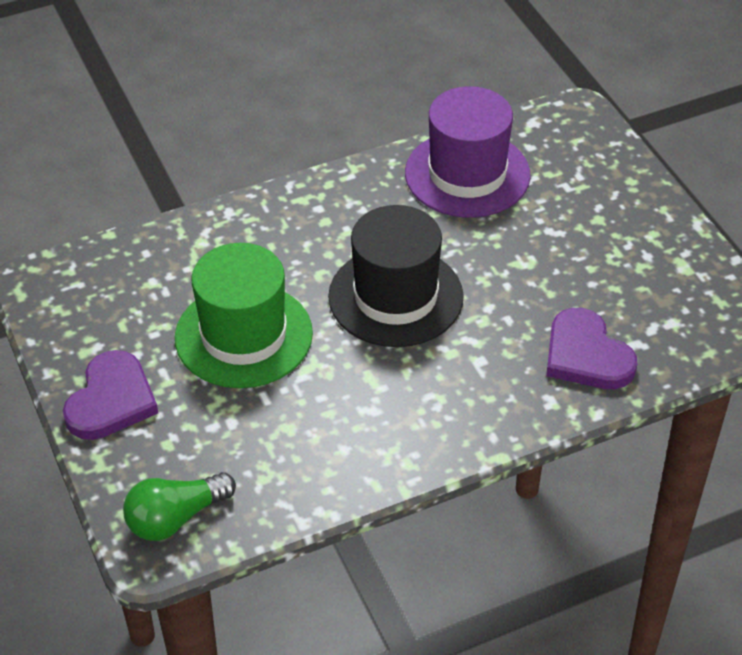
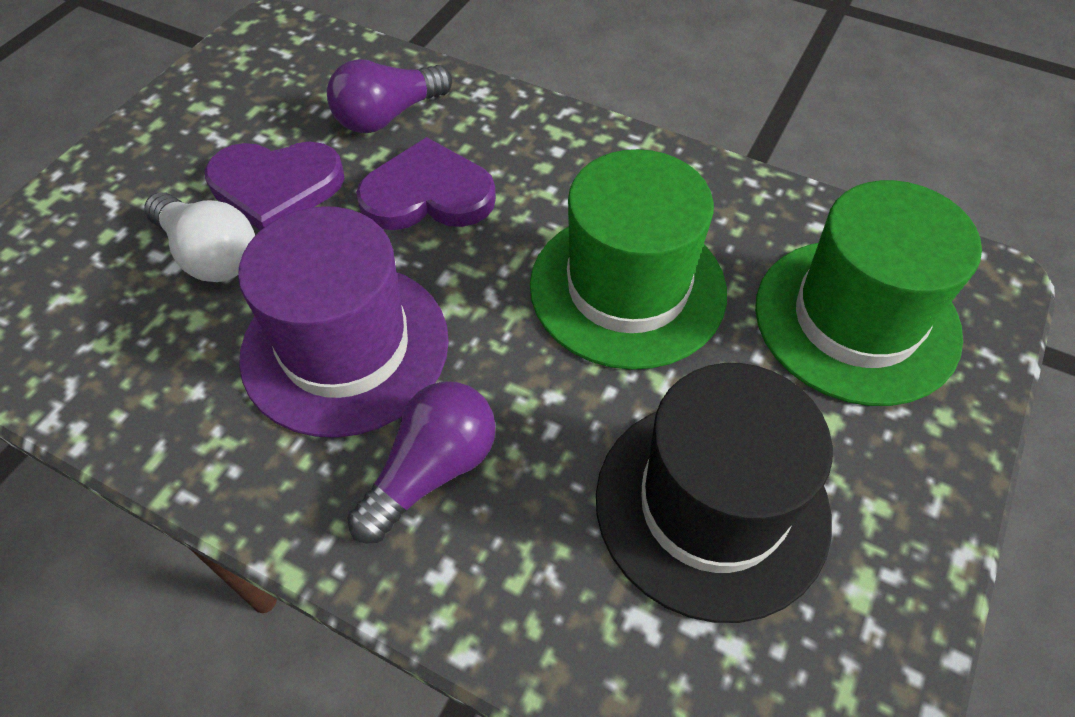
green hat: [175,243,313,388] = 1 -> [530,149,727,370] [755,180,982,406] = 2
green light bulb: [123,472,236,541] = 1 -> none = 0
purple light bulb: none = 0 -> [327,59,452,133] [347,381,496,543] = 2
white light bulb: none = 0 -> [144,192,255,282] = 1

